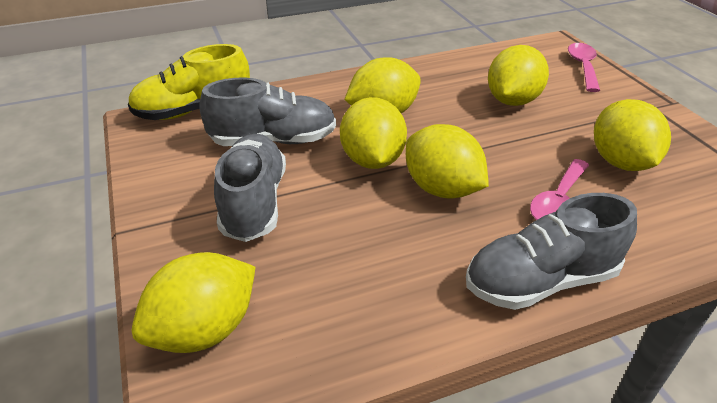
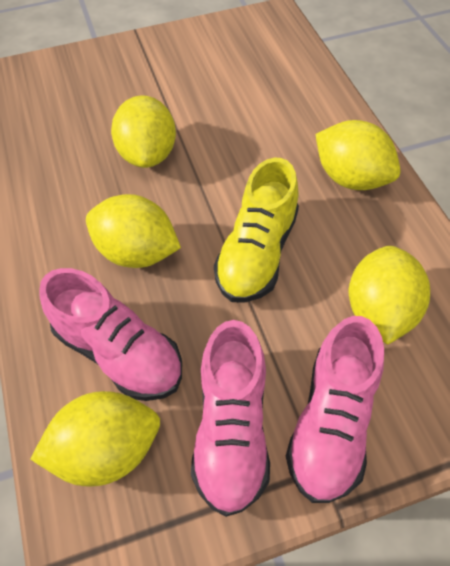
grey shoe: [200,77,336,146] [214,134,286,242] [466,193,637,310] = 3 -> none = 0
pink shoe: none = 0 -> [39,268,182,401] [191,320,270,517] [286,316,384,503] = 3
pink spoon: [530,159,589,220] [568,43,600,92] = 2 -> none = 0
yellow lemon: [132,252,255,353] [340,97,407,169] [344,57,421,113] [406,124,489,199] [488,45,549,106] [594,99,671,171] = 6 -> [31,391,160,487] [86,194,181,268] [111,95,176,168] [315,120,400,190] [349,246,430,345] = 5

